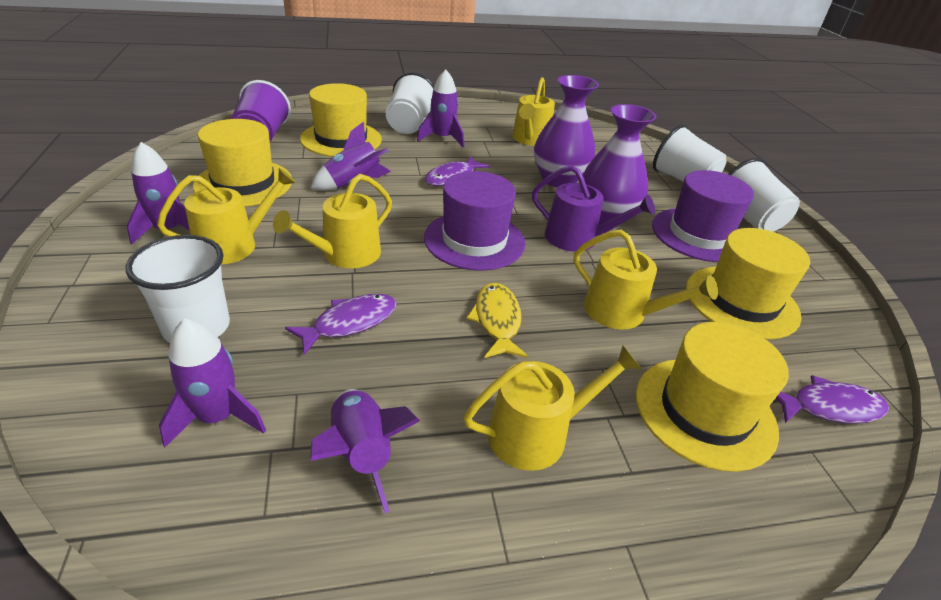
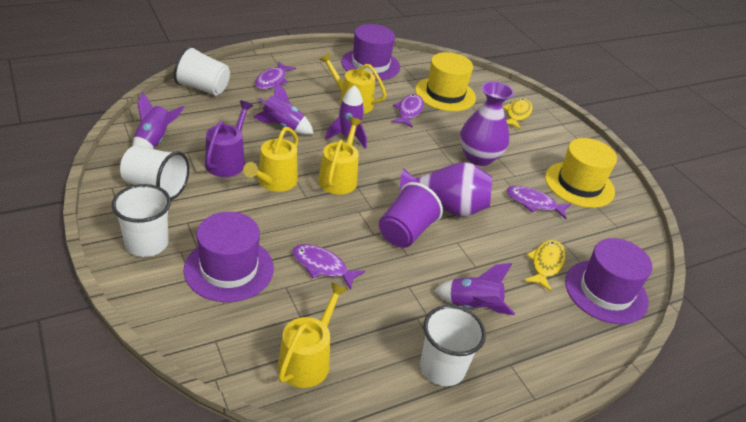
purple fish: [285,294,396,355] [425,156,490,186] [775,375,889,424] = 3 -> [255,61,296,90] [292,244,365,289] [392,94,424,128] [506,186,571,219] = 4
purple hat: [424,171,525,271] [652,170,754,262] = 2 -> [184,212,274,302] [341,24,400,80] [565,238,652,324] = 3
purple rocket: [127,142,190,245] [159,318,266,447] [310,389,420,514] [311,121,391,191] [417,70,464,147] = 5 -> [133,92,184,149] [253,81,314,135] [325,85,367,149] [434,263,515,315] = 4
yellow fish: [466,283,528,358] = 1 -> [503,98,533,130] [524,240,565,292] = 2
yellow hat: [193,119,292,207] [300,83,382,157] [636,322,789,472] [686,228,810,340] = 4 -> [415,52,476,111] [545,138,617,208] = 2
yellow watering can: [157,168,296,264] [273,174,392,268] [463,345,642,471] [512,77,555,146] [574,230,718,329] = 5 -> [243,127,298,192] [278,282,347,388] [318,117,362,195] [320,53,387,114] = 4

